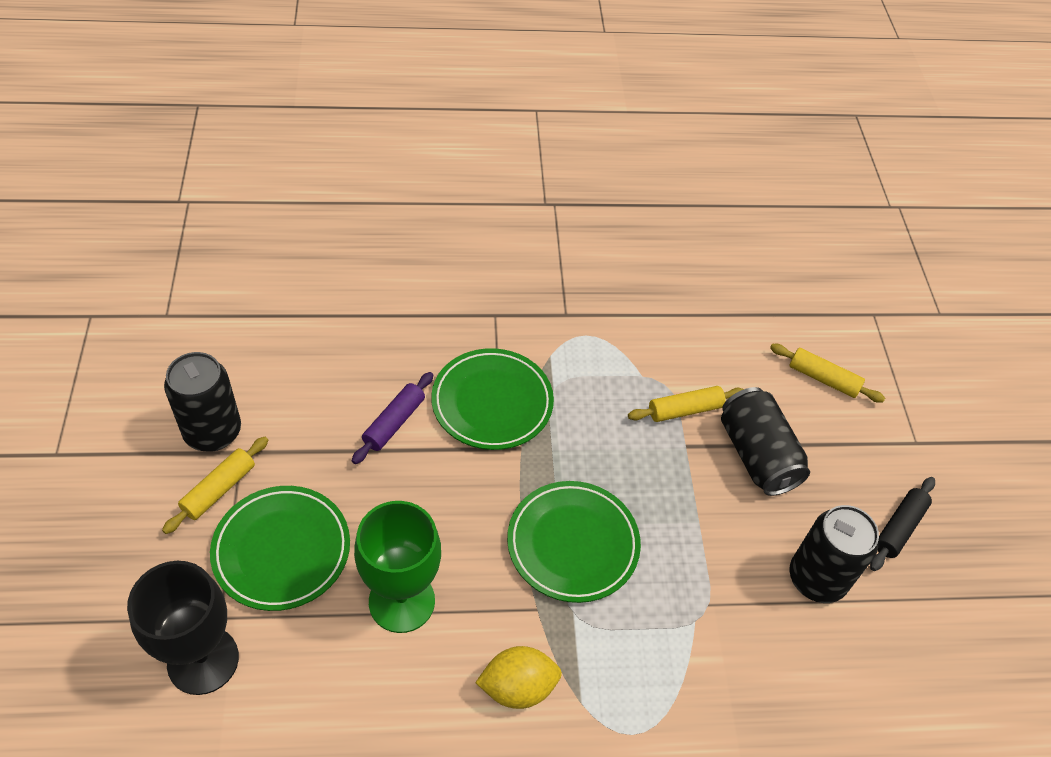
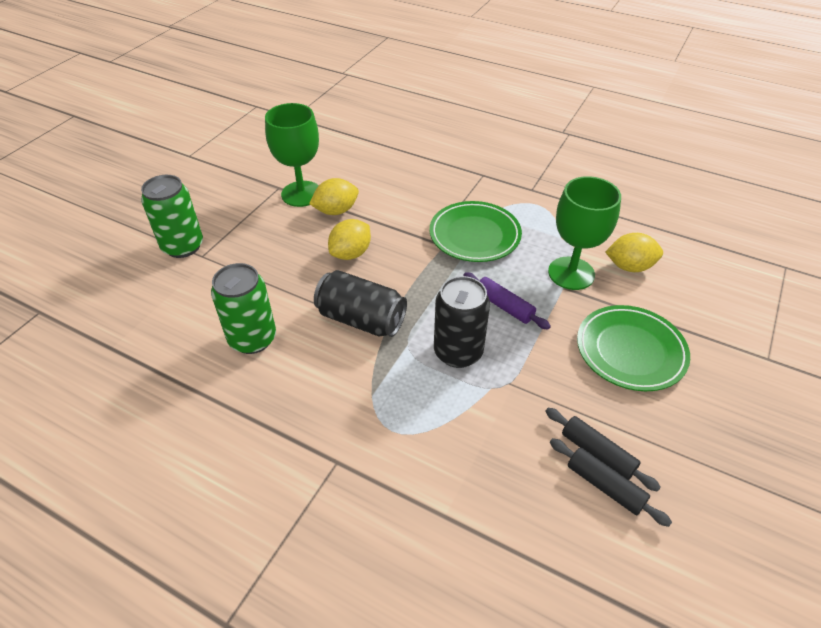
black can: [164,352,241,451] [721,387,810,496] [789,505,879,603] = 3 -> [314,270,407,337] [434,276,490,368] = 2
black goblet: [127,561,239,695] = 1 -> none = 0
black rolling pin: [870,477,935,571] = 1 -> [545,408,661,492] [550,438,672,527] = 2
green can: none = 0 -> [141,175,203,258] [211,263,276,354] = 2
green goblet: [354,501,441,633] = 1 -> [265,103,319,207] [548,176,621,290] = 2
green plate: [210,486,350,611] [431,348,554,450] [507,481,641,603] = 3 -> [429,201,522,262] [577,305,690,391] = 2
yellow lemon: [475,646,562,709] = 1 -> [309,178,359,215] [328,219,371,260] [605,233,663,272] = 3
yellow rolling pin: [162,437,268,534] [628,386,744,422] [770,344,885,403] = 3 -> none = 0

